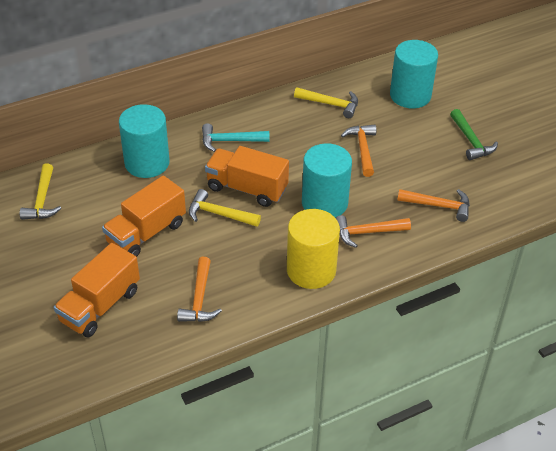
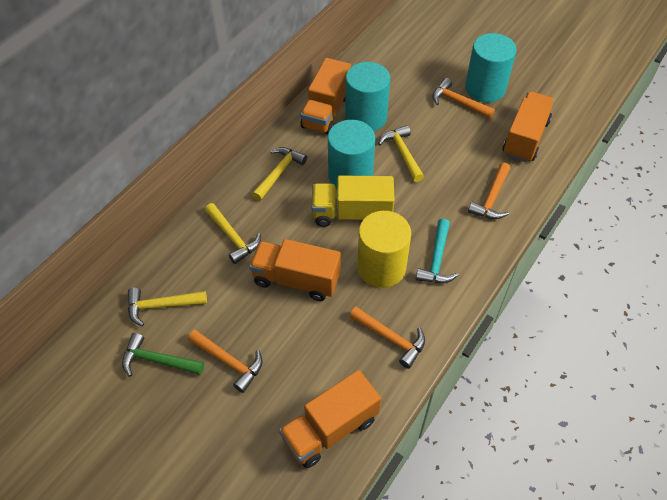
orange truck: [54,243,140,338] [102,175,186,257] [205,146,289,207] = 3 -> [249,239,341,301] [279,370,381,468] [300,58,351,135] [503,91,555,162] = 4
yellow hammer: [20,163,61,220] [189,189,261,227] [294,87,358,118] = 3 -> [128,288,207,326] [205,203,261,264] [252,147,307,201] [378,125,424,182] = 4
yellow truck: none = 0 -> [311,176,395,227] = 1

